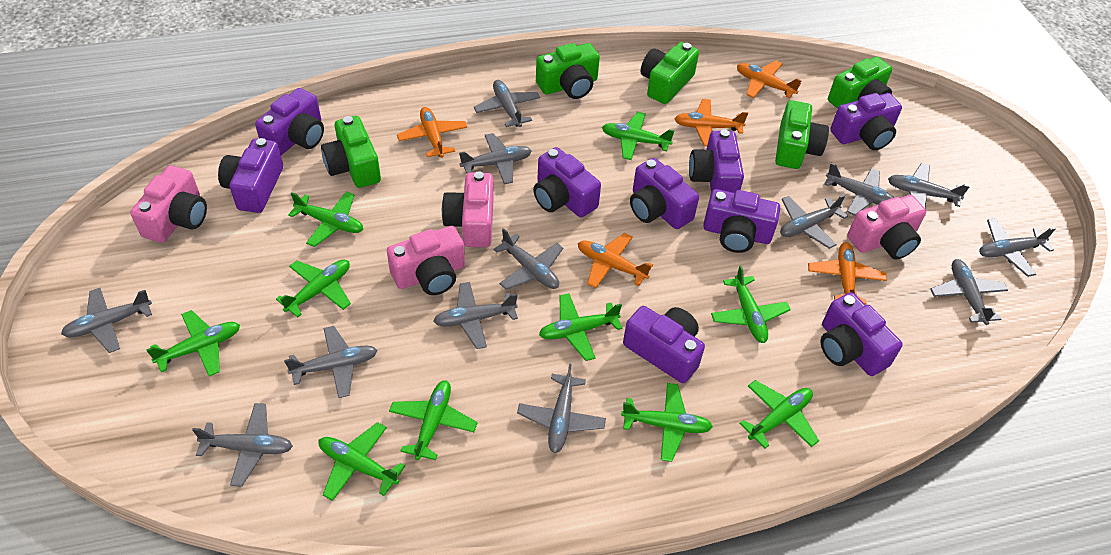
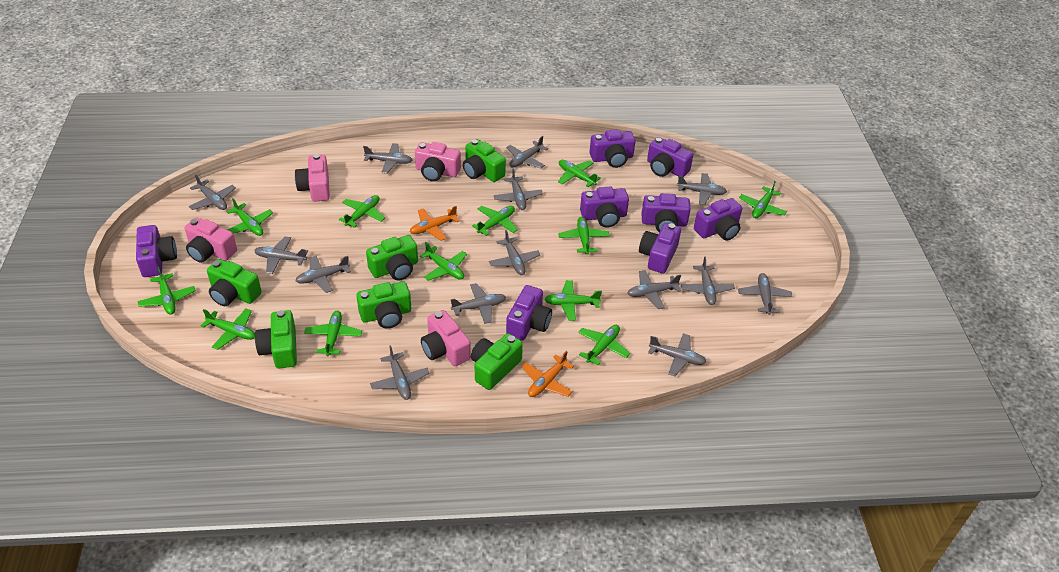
green camera: [321,116,381,188] [536,43,600,99] [641,42,699,104] [775,100,829,169] [828,57,892,109] = 5 -> [207,259,262,306] [255,310,297,368] [356,282,411,328] [366,235,418,281] [463,139,506,182] [471,333,523,390] = 6
green plane: [146,310,240,376] [276,260,351,318] [288,191,363,247] [318,422,405,501] [389,380,478,460] [539,293,622,361] [602,112,675,160] [621,383,713,462] [711,265,791,343] [739,380,819,449] = 10 -> [137,267,196,315] [201,309,255,350] [226,198,273,236] [304,311,362,356] [339,195,385,228] [420,242,467,281] [472,206,518,236] [544,280,602,321] [558,160,601,187] [558,217,610,255] [578,325,630,366] [739,181,787,218] = 12
grey plane: [61,288,152,353] [192,403,293,487] [284,326,377,398] [434,282,518,349] [459,133,532,184] [474,80,540,127] [493,228,563,290] [517,364,606,453] [780,195,848,249] [824,163,894,216] [888,163,970,208] [930,259,1008,325] [979,218,1056,277] = 13 -> [189,175,236,210] [254,237,308,274] [295,256,351,293] [363,143,412,174] [370,345,429,400] [451,283,506,324] [489,230,541,275] [494,168,543,210] [506,136,548,168] [627,270,681,309] [648,333,706,376] [677,173,727,205] [681,257,735,305] [738,273,792,315] = 14
orange plane: [397,107,467,158] [578,233,653,288] [674,99,748,146] [737,60,802,98] [808,242,887,305] = 5 -> [410,206,460,241] [521,351,574,397] = 2
purple camera: [218,138,283,213] [255,88,324,155] [533,147,601,218] [623,306,705,383] [630,158,699,229] [689,129,744,193] [703,189,780,253] [821,292,903,376] [830,93,902,150] = 9 -> [136,225,177,277] [506,285,552,341] [580,187,629,228] [589,129,635,168] [639,223,681,273] [641,193,691,232] [647,137,693,177] [694,198,742,241] = 8

